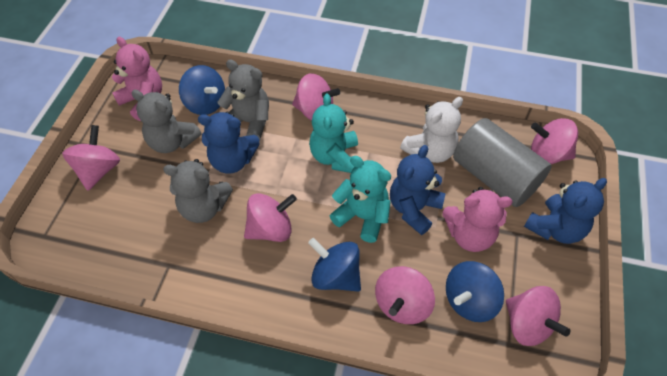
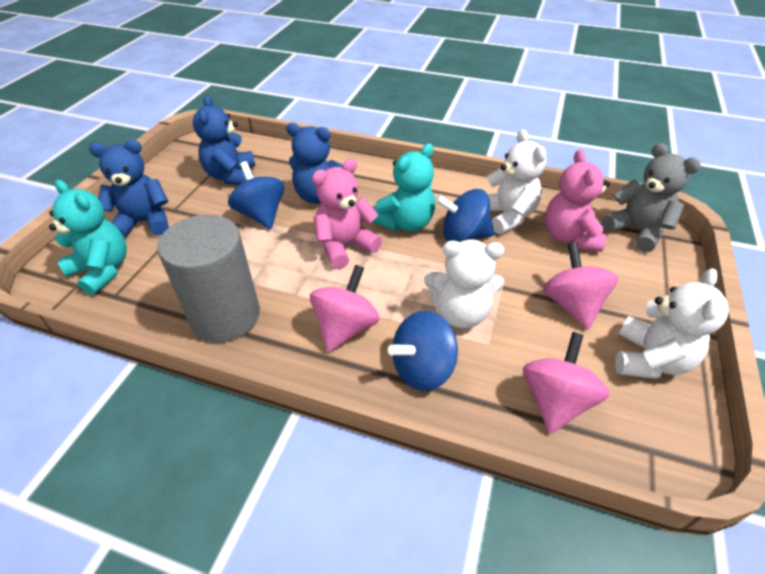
grey teddy bear: [132,90,202,153] [163,159,233,223] [217,59,269,141] = 3 -> [602,143,701,252] = 1
pink spinning top: [62,125,120,191] [244,193,297,242] [292,73,340,121] [375,266,435,324] [506,286,570,346] [531,118,578,164] = 6 -> [310,265,379,352] [523,332,610,434] [543,242,618,329] = 3
white teddy bear: [400,97,463,163] = 1 -> [424,239,504,328] [487,129,546,234] [615,268,729,379] = 3

